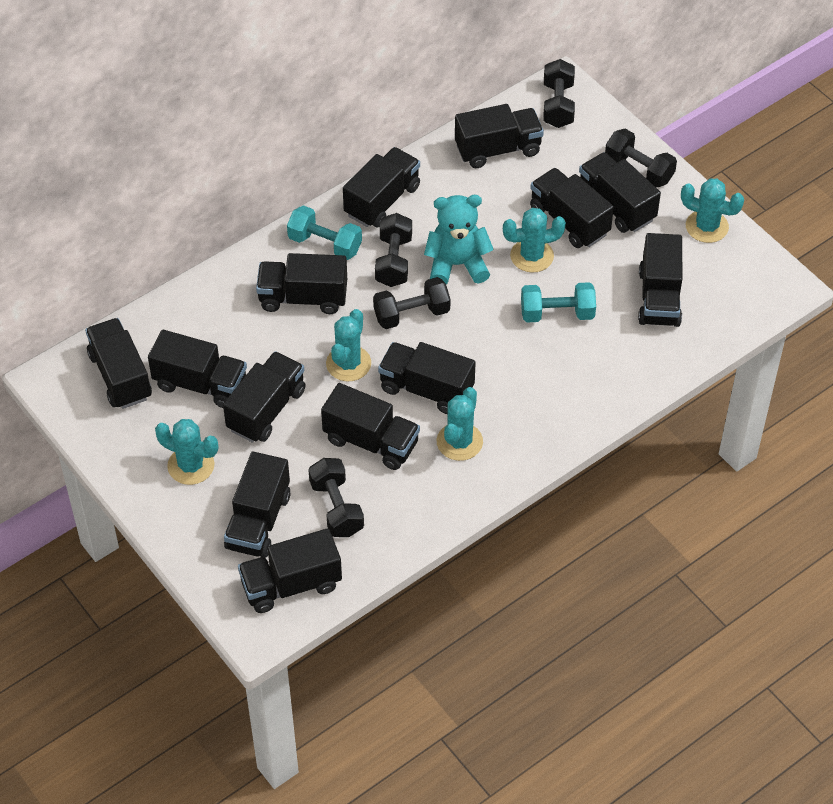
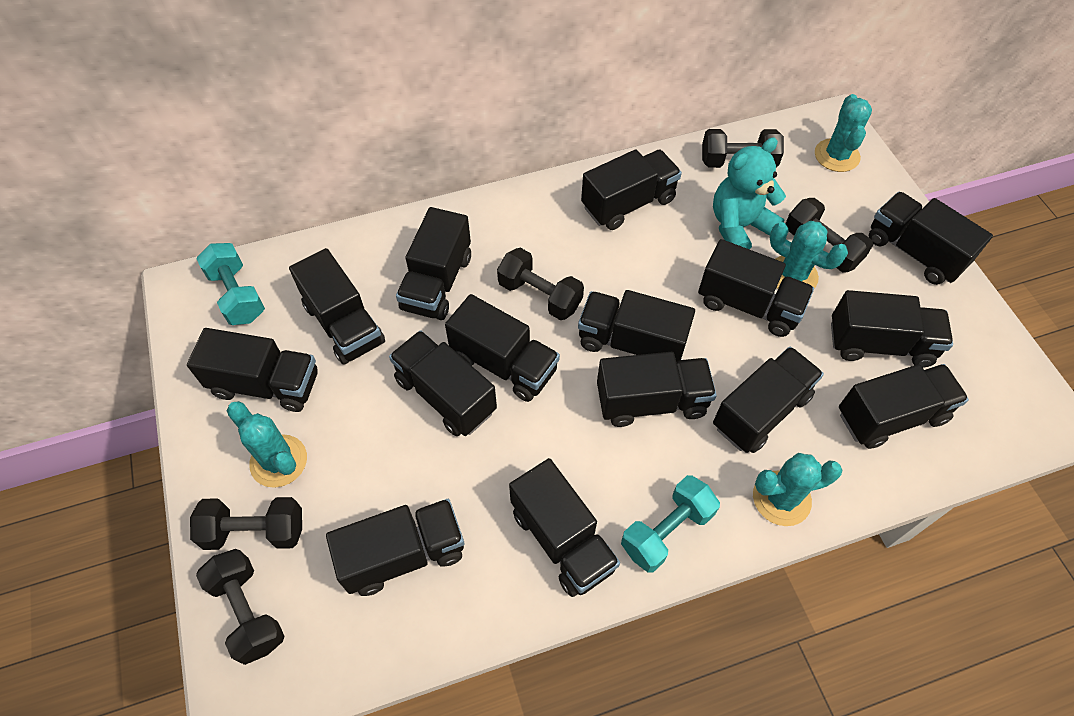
black truck: [85,318,152,409] [148,330,247,408] [223,351,306,443] [224,452,290,558] [238,528,342,613] [256,253,347,314] [321,383,420,470] [343,147,420,228] [378,342,476,414] [455,104,544,168] [530,168,614,248] [579,152,661,233] [638,233,682,327] = 13 -> [187,328,318,412] [289,248,385,365] [326,499,464,596] [389,330,497,436] [396,207,471,320] [445,294,560,402] [509,458,620,597] [578,290,695,362] [581,149,682,230] [597,352,717,427] [698,239,814,337] [713,347,824,453] [831,290,953,367] [839,364,969,449] [869,192,993,285] = 15
turquoise cactus: [155,419,218,485] [326,309,371,382] [437,387,483,461] [503,208,566,273] [681,178,744,243] = 5 -> [227,401,307,488] [753,453,842,526] [770,221,848,289] [815,94,872,172] = 4

